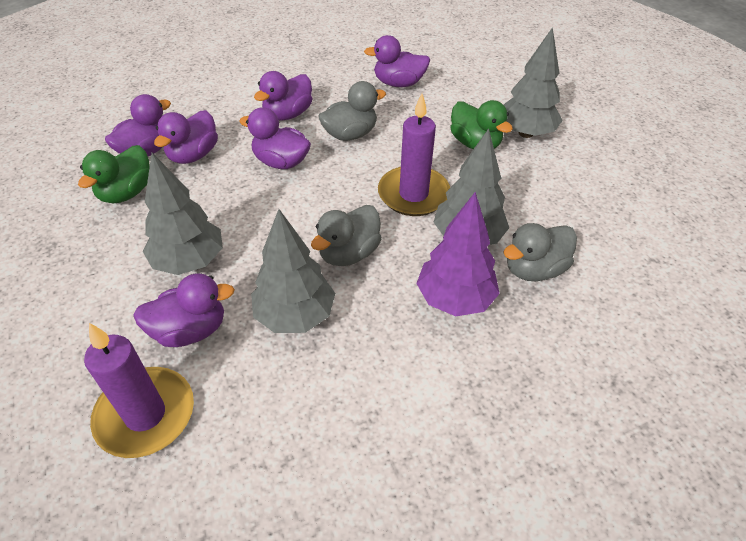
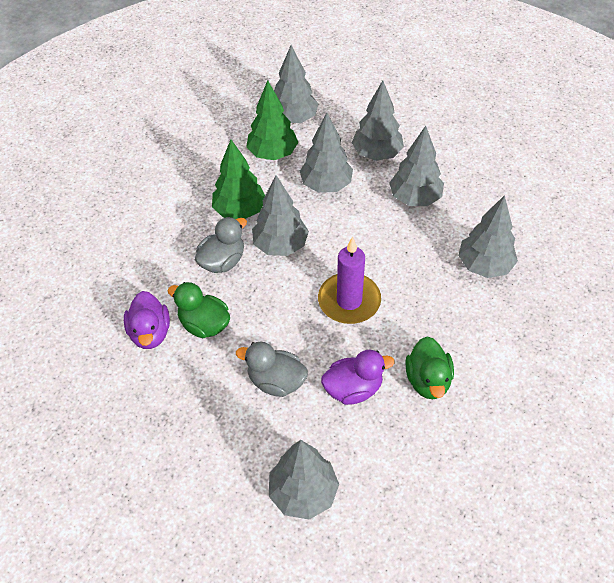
green tree: none = 0 -> [212,139,265,219] [247,80,298,160] = 2
grey duck: [311,205,382,266] [318,81,386,141] [503,223,577,281] = 3 -> [195,217,247,273] [236,342,308,397] = 2
grey tree: [143,153,223,275] [251,209,335,333] [434,128,509,245] [503,27,563,138] = 4 -> [252,175,309,256] [269,440,339,519] [274,45,318,123] [300,113,353,193] [352,81,404,161] [389,126,444,206] [458,195,518,278] = 7
purple candle: [84,323,194,458] [378,94,450,216] = 2 -> [318,237,381,324] = 1
purple duck: [105,94,171,156] [133,273,235,347] [154,110,218,164] [239,107,311,169] [254,71,312,120] [364,35,430,87] = 6 -> [124,291,170,349] [321,350,395,405] = 2
purple tree: [416,192,500,316] = 1 -> none = 0

